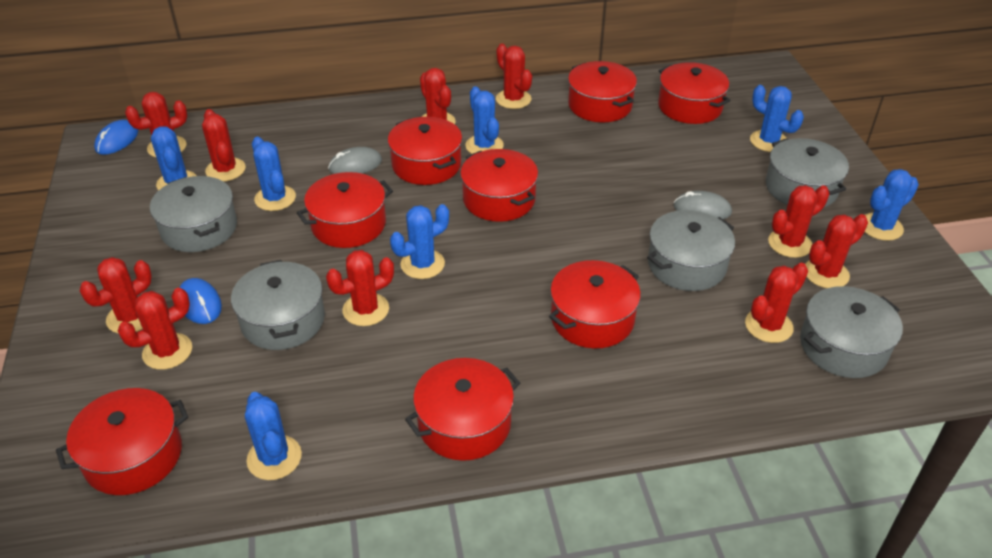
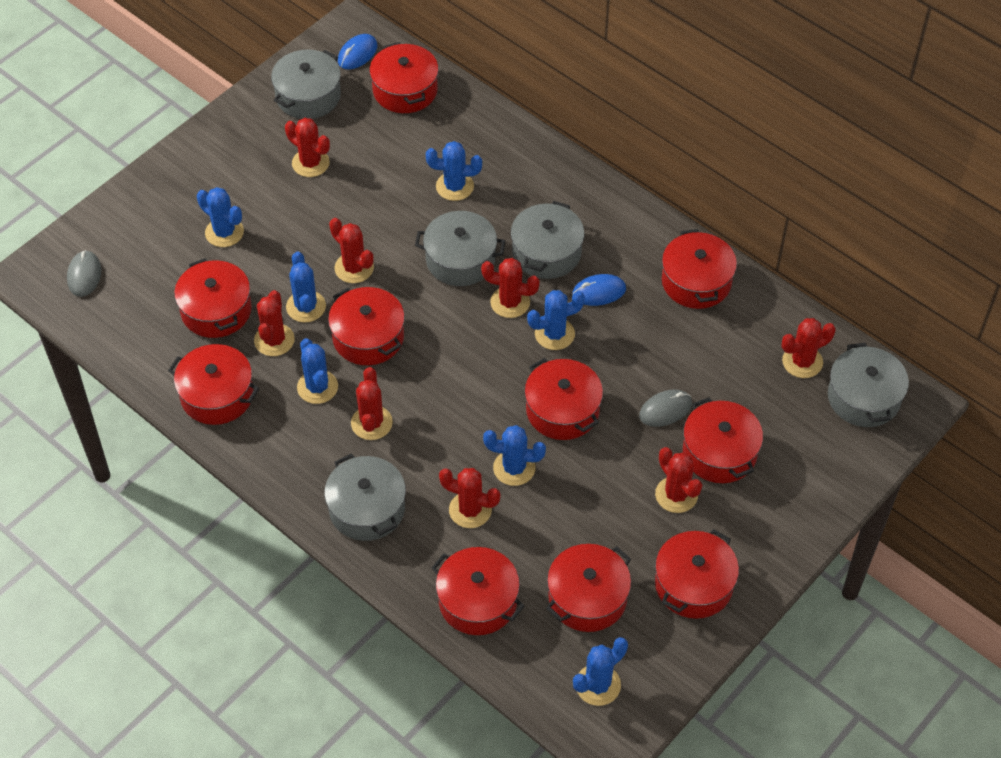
red cactus: [80,257,152,334] [118,288,192,370] [125,92,187,157] [202,109,246,181] [326,250,394,326] [420,68,456,124] [496,44,532,109] [745,263,808,343] [768,185,829,258] [805,214,868,288] = 10 -> [254,290,295,356] [285,118,330,177] [329,218,374,283] [351,367,393,440] [439,468,501,528] [481,258,540,318] [655,447,702,513] [781,318,836,378] = 8
red pot: [56,388,188,495] [297,172,393,248] [388,117,462,185] [405,358,520,461] [460,149,538,222] [549,260,641,348] [568,61,637,122] [658,62,730,124] = 8 -> [168,344,259,425] [174,258,252,338] [328,287,405,365] [370,42,439,113] [432,547,525,635] [525,358,603,440] [546,544,631,632] [655,529,739,619] [662,229,737,309] [683,397,763,483] = 10

